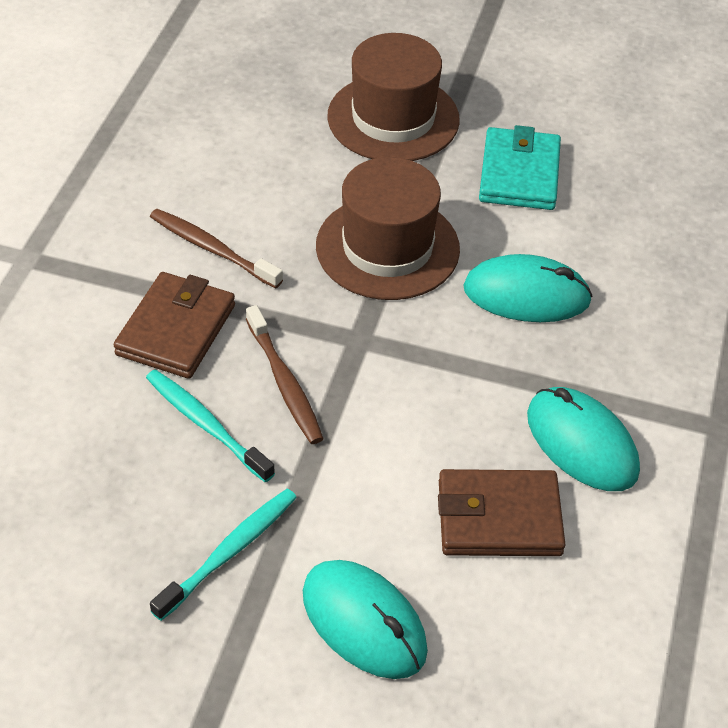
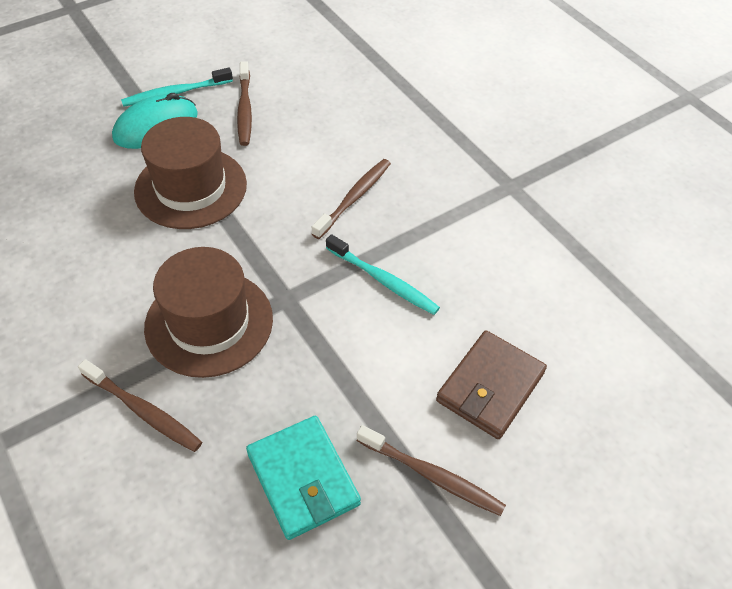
brown toothbrush: [150,209,283,288] [246,305,324,444] = 2 -> [78,359,202,452] [237,61,252,146] [312,159,391,239] [357,425,506,516] = 4
brown wallet: [113,272,235,379] [438,469,566,556] = 2 -> [436,330,547,439] = 1
turquoise mouse: [303,560,428,679] [464,254,593,322] [527,387,640,491] = 3 -> [112,93,198,149] = 1

